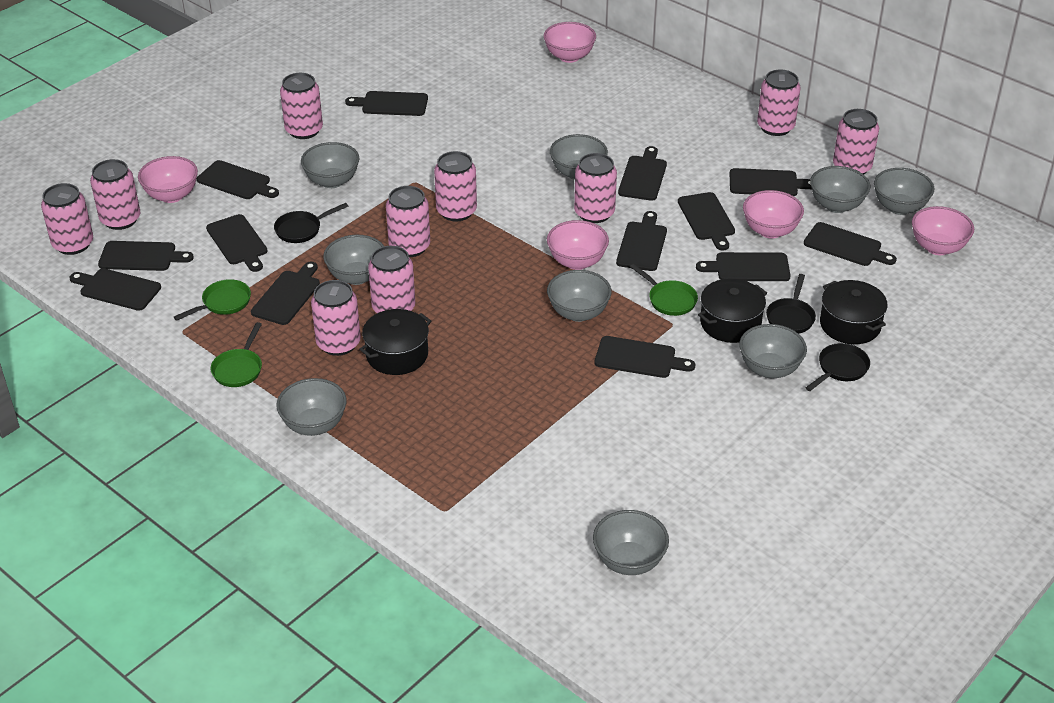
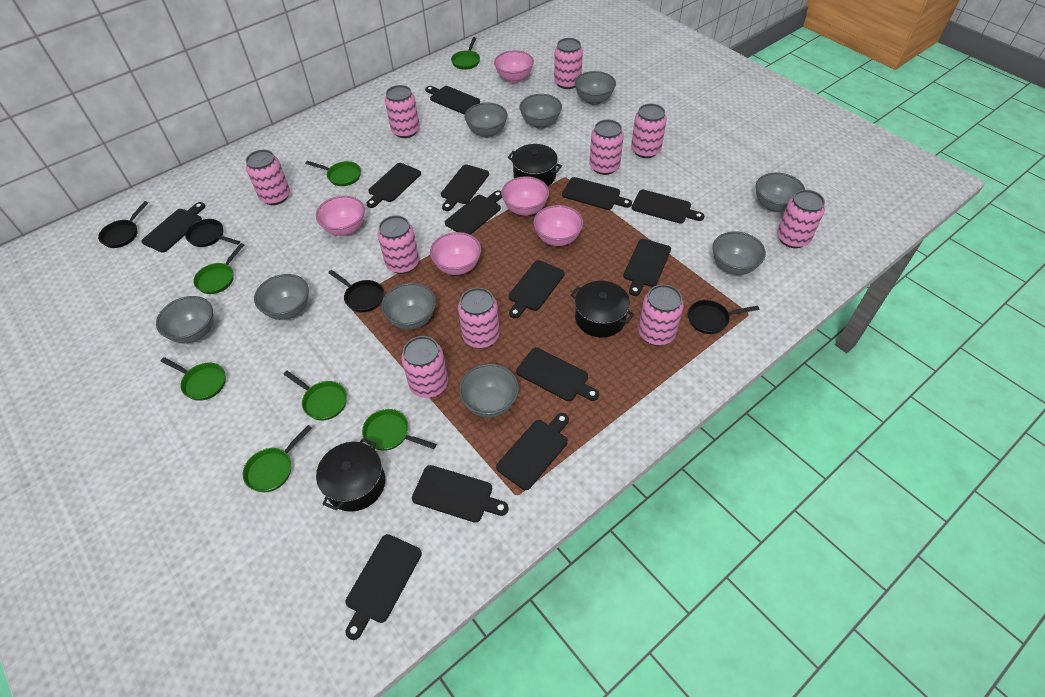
black pan: [274,203,348,243] [766,274,816,334] [805,343,870,391] = 3 -> [98,201,148,248] [185,219,240,247] [328,270,384,312] [688,300,759,334] = 4
green pan: [174,279,251,321] [211,322,262,387] [630,264,698,316] = 3 -> [161,357,226,401] [193,243,244,294] [243,425,312,492] [283,371,347,420] [305,161,361,186] [362,409,436,451] [451,37,480,70] = 7

